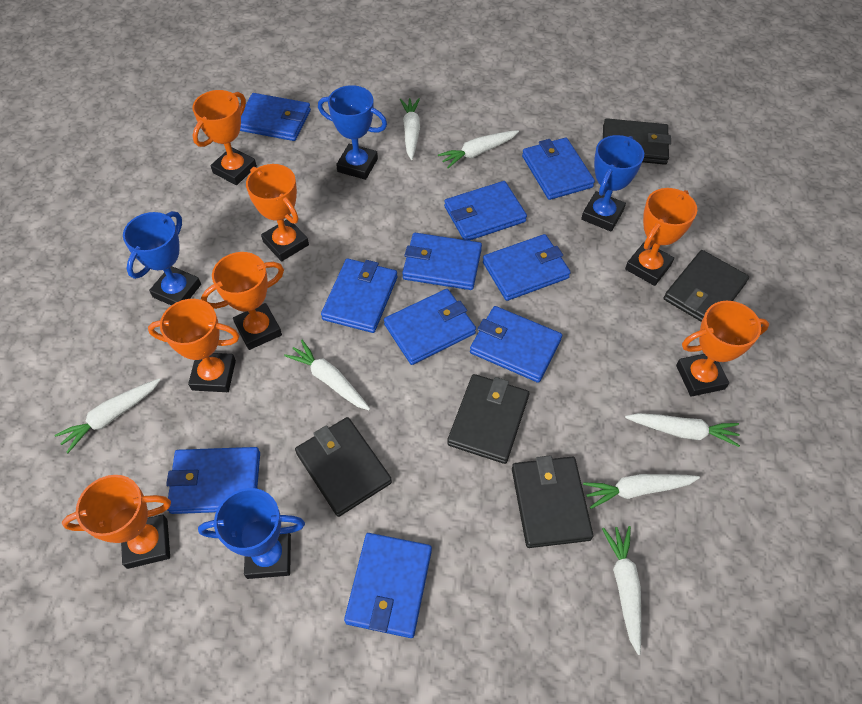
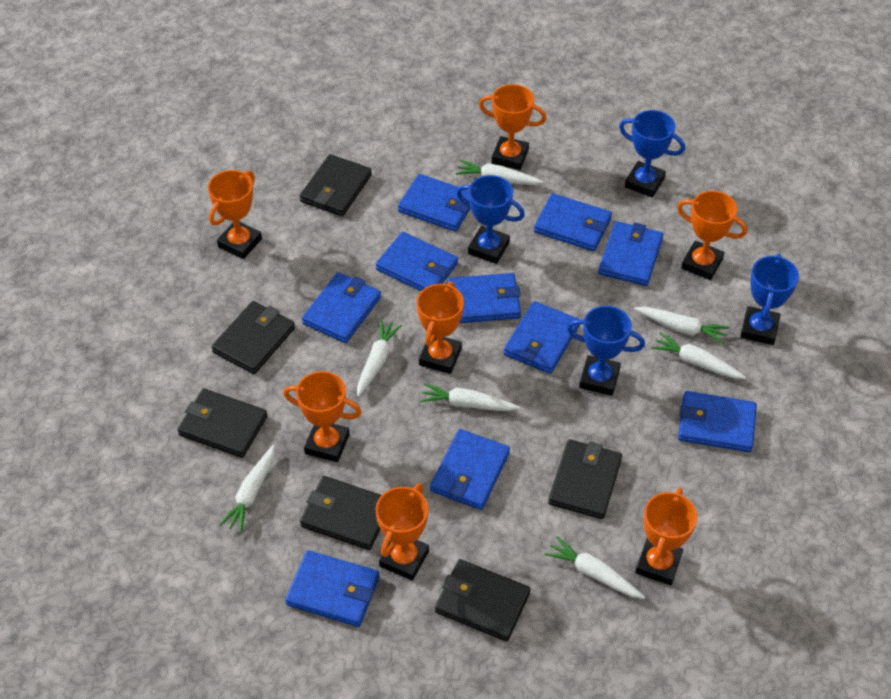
black wallet: [295,417,392,517] [447,374,529,464] [512,455,593,548] [603,118,671,165] [664,250,749,322] = 5 -> [177,388,267,458] [211,301,295,374] [300,154,372,216] [300,476,381,550] [435,559,530,642] [548,439,622,519] = 6

